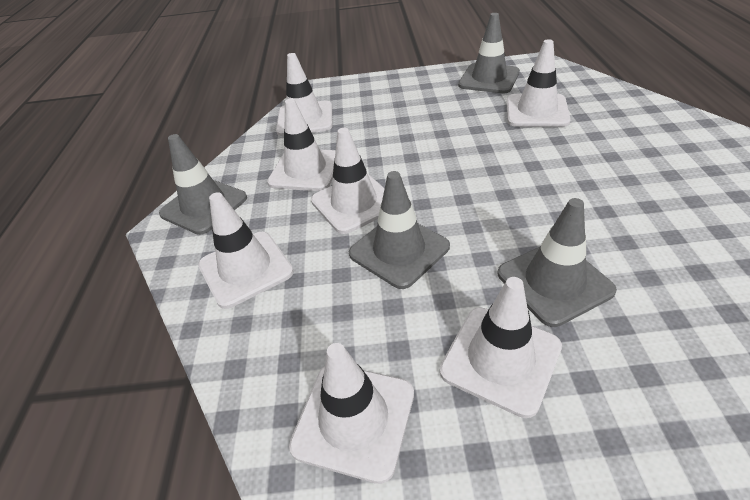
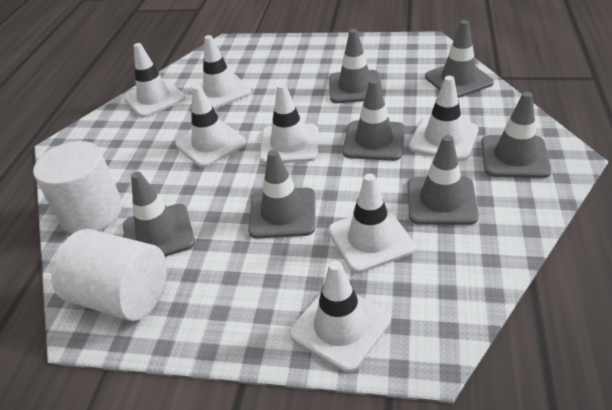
grey traffic cone: [159,134,247,235] [349,171,450,289] [458,13,520,93] [497,198,617,327] = 4 -> [123,171,195,257] [248,149,315,239] [329,29,383,103] [342,79,405,161] [407,135,479,225] [425,20,494,98] [481,92,552,178] = 7
white cylinder: none = 0 -> [33,141,122,233] [51,229,167,321] = 2

